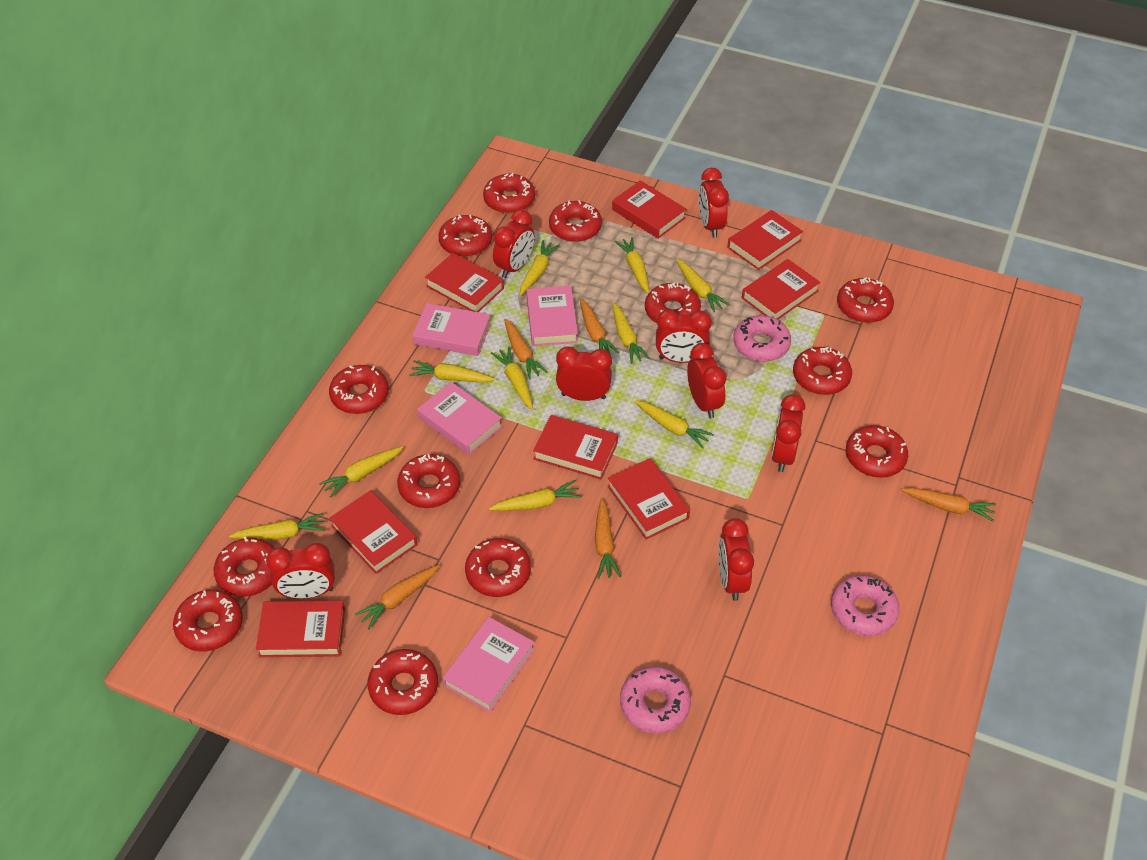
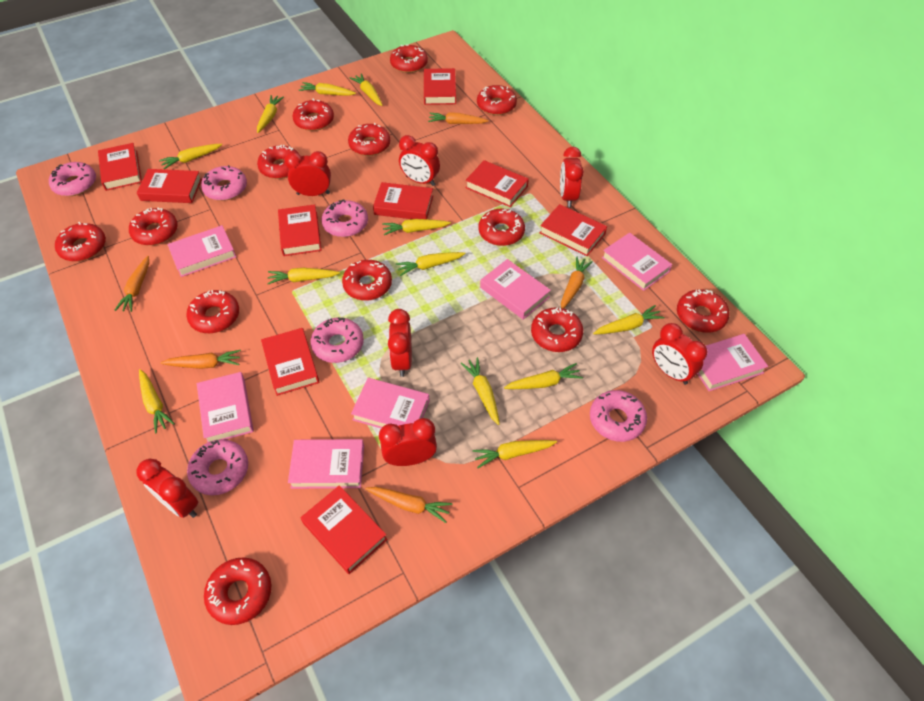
pink book: [413,303,491,356] [417,382,502,455] [442,617,535,713] [526,286,578,346] = 4 -> [167,225,236,277] [197,372,254,443] [288,439,364,489] [351,378,429,428] [480,259,551,320] [602,232,672,291] [698,334,768,391] = 7
pink donut: [620,666,691,734] [733,315,791,362] [831,575,899,636] = 3 -> [49,162,96,196] [187,439,248,495] [201,165,247,201] [310,317,364,363] [322,199,368,237] [590,390,647,442] = 6
red book: [256,601,345,657] [329,490,417,574] [425,253,504,312] [533,415,618,479] [608,458,690,539] [612,180,686,239] [727,210,803,270] [742,259,820,319] = 8 -> [98,143,142,191] [137,169,202,203] [261,328,319,396] [278,204,322,256] [301,485,387,574] [373,182,433,219] [424,68,456,105] [466,160,529,207] [540,204,607,256] = 9
red clock: [266,543,335,599] [493,209,535,278] [556,346,612,401] [656,310,712,363] [687,343,727,418] [699,168,729,238] [718,518,754,601] [772,394,805,472] = 8 -> [136,458,198,518] [284,151,331,196] [379,418,437,466] [388,309,412,377] [399,135,440,186] [560,147,584,208] [652,323,707,385] = 7
yellow carrot: [229,513,325,540] [319,446,403,498] [409,360,495,382] [489,480,582,511] [491,347,533,410] [520,240,560,295] [612,302,650,364] [615,237,649,294] [635,400,714,449] [676,259,730,313] = 10 -> [139,369,175,433] [159,144,222,169] [257,95,284,133] [267,268,340,284] [299,82,356,96] [350,73,383,106] [382,219,451,235] [396,252,466,276] [460,357,500,425] [473,440,557,468] [504,363,583,389] [593,305,665,334] = 12

